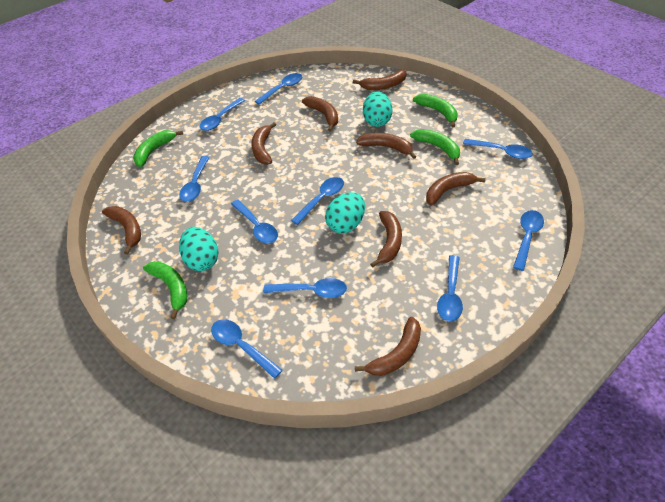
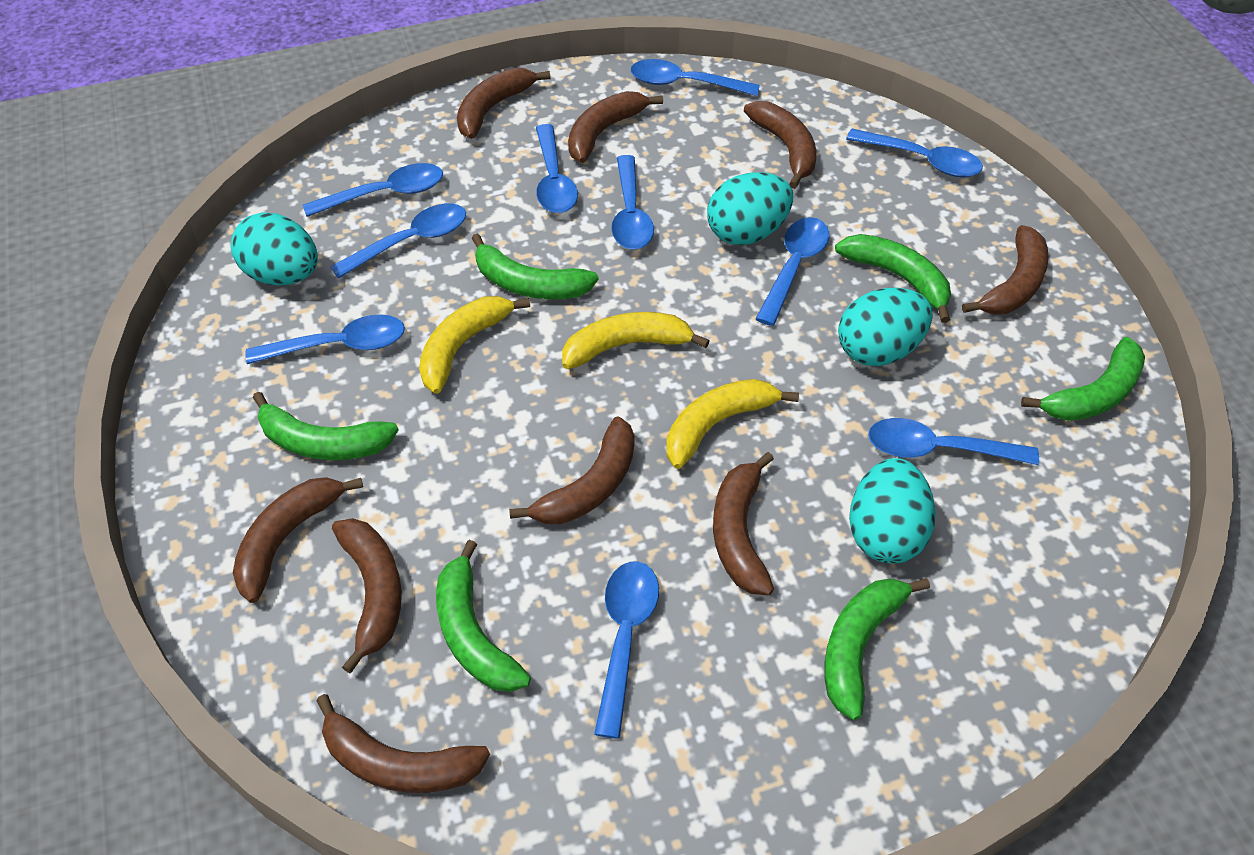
brown banana: [102,206,141,255] [251,122,276,165] [302,96,338,132] [353,70,406,90] [355,317,421,376] [356,133,416,159] [370,211,402,267] [426,172,486,206] = 8 -> [233,477,363,603] [316,694,490,793] [332,518,402,673] [457,68,551,139] [509,416,635,524] [568,91,663,163] [713,452,774,595] [744,101,816,189] [962,225,1049,314] = 9
green banana: [133,130,183,167] [143,262,187,319] [410,129,460,165] [413,94,458,127] = 4 -> [253,392,399,460] [436,540,531,692] [472,234,599,299] [824,578,930,720] [835,234,951,323] [1021,337,1145,421] = 6
turquoise egg: [179,227,219,271] [325,192,365,233] [363,91,392,127] = 3 -> [231,212,318,285] [707,172,793,245] [838,288,933,366] [849,458,936,563] = 4
yellow banana: none = 0 -> [419,296,530,394] [562,312,710,369] [666,379,799,469] = 3

